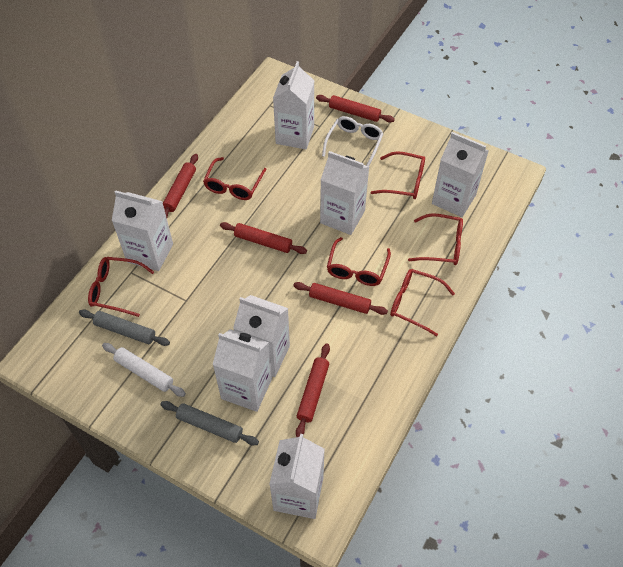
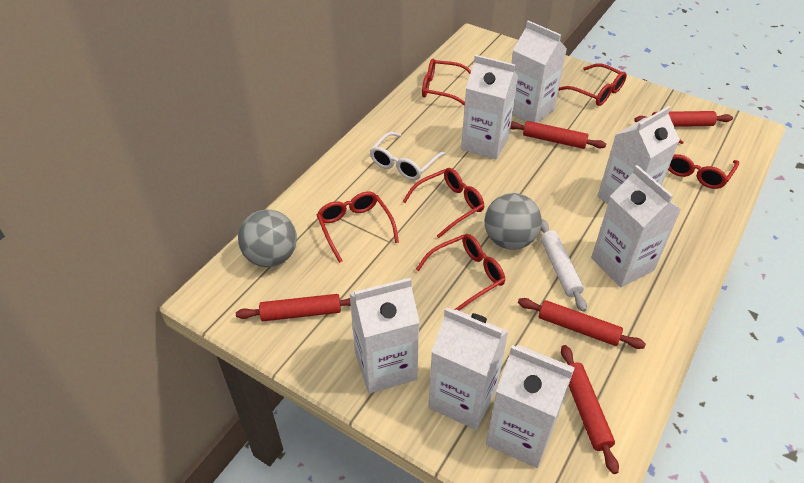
grey ball: none = 0 -> [238,210,297,267] [485,193,542,250] = 2
grey rolling pin: [79,310,170,346] [160,401,259,445] = 2 -> none = 0

